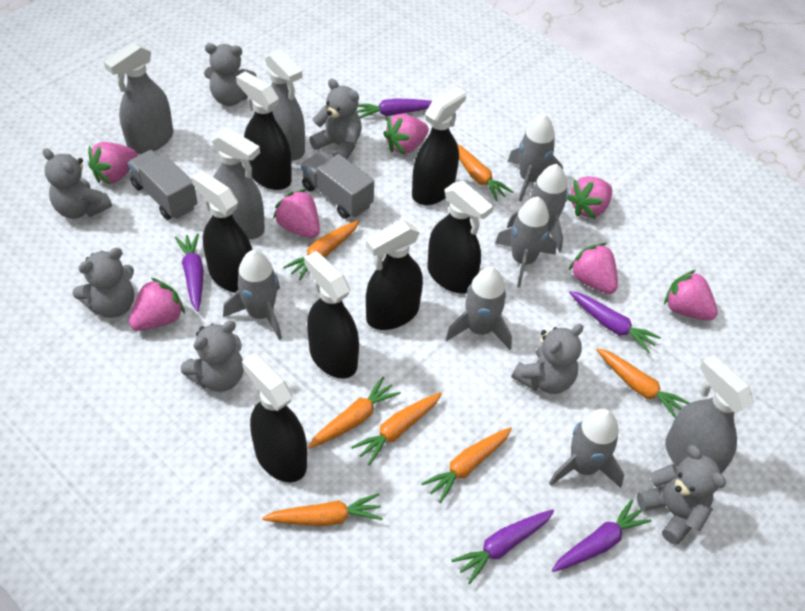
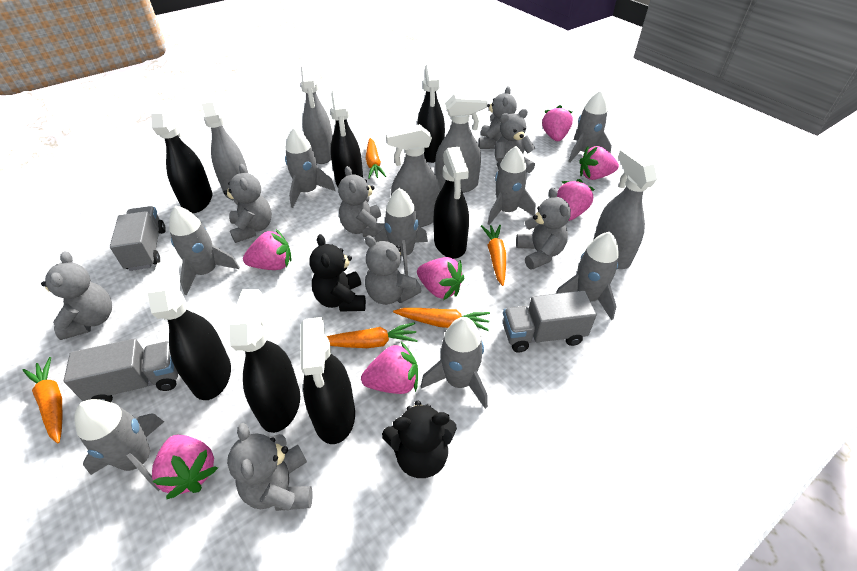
black teddy bear: none = 0 -> [310,234,366,312] [382,401,457,478] = 2
grey rocket: [223,250,282,340] [445,267,512,350] [495,197,557,288] [507,164,568,252] [508,114,563,202] [549,409,624,488] = 6 -> [74,399,164,491] [169,206,240,295] [285,127,336,208] [375,188,428,276] [421,317,488,409] [488,146,536,225] [556,232,619,320] [568,90,612,163] = 8
grey spray bottle: [104,42,173,154] [211,127,265,240] [265,48,305,161] [665,355,754,474] = 4 -> [200,91,248,201] [301,64,333,164] [386,124,440,227] [435,94,488,193] [593,148,657,269] = 5
grey teddy bear: [43,148,112,219] [73,248,134,318] [181,321,244,392] [204,43,256,106] [309,79,362,159] [512,324,583,394] [637,445,726,545] = 7 -> [41,251,112,340] [224,164,272,243] [227,423,312,511] [338,166,385,237] [365,235,422,305] [478,86,517,149] [494,109,535,173] [516,187,571,270] = 8
grey truck: [127,150,198,220] [301,151,374,219] = 2 -> [64,339,178,402] [110,206,166,271] [503,290,597,353] = 3
orange carrot: [262,493,383,526] [283,220,360,280] [308,377,401,449] [351,392,442,466] [421,427,512,503] [457,144,513,201] [596,348,690,418] = 7 -> [22,357,63,443] [326,322,418,348] [366,138,386,179] [393,308,490,331] [481,225,506,286] = 5
purple carrot: [175,233,204,312] [356,98,432,118] [452,509,554,584] [552,499,651,572] [569,291,661,353] = 5 -> none = 0

